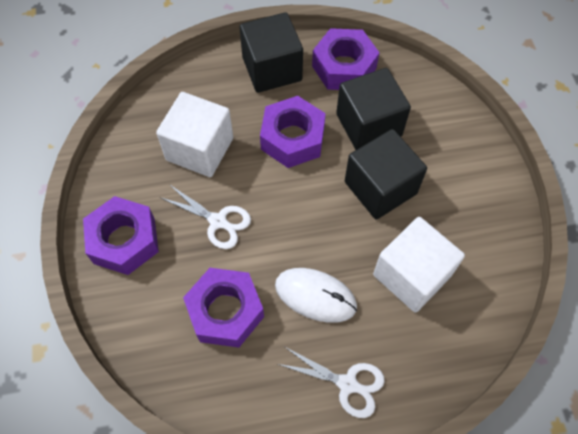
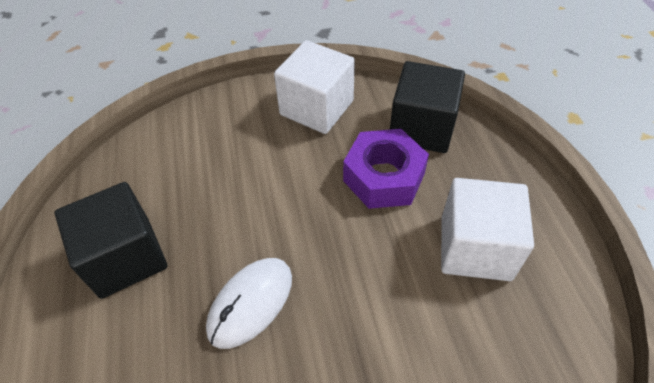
black cube: [239,12,303,93] [336,68,411,150] [345,129,427,220] = 3 -> [54,182,167,299] [390,61,465,153] = 2
purple nut: [83,196,159,275] [183,268,264,348] [260,96,326,168] [312,28,380,90] = 4 -> [343,129,429,209] = 1
white scissors: [161,184,251,249] [278,347,385,418] = 2 -> none = 0

